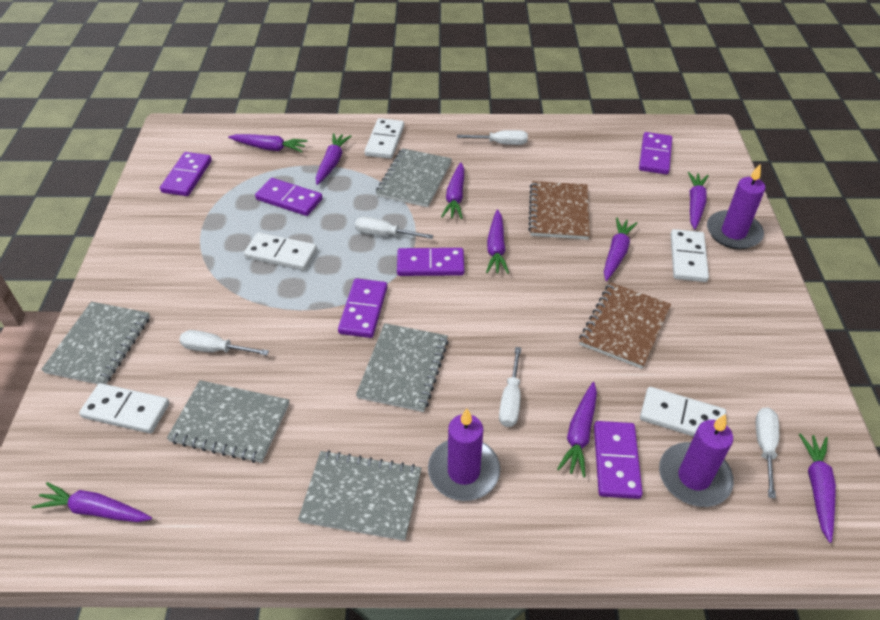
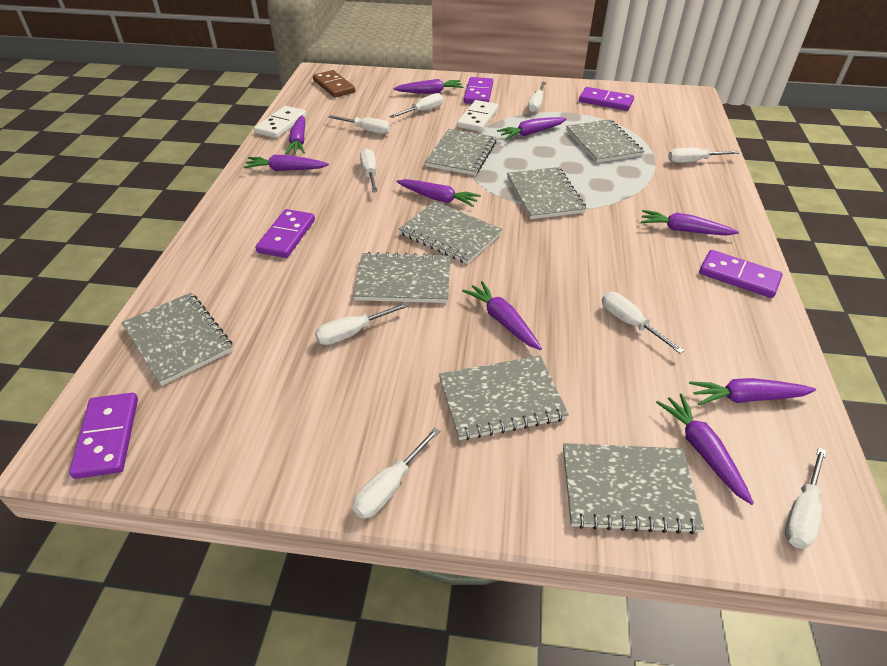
brown domino: none = 0 -> [313,70,355,98] = 1
brown notebook: [528,181,590,239] [579,282,671,369] = 2 -> none = 0
grey notebook: [41,302,150,384] [167,380,289,463] [298,450,422,541] [356,323,449,412] [376,148,452,207] = 5 -> [121,293,233,386] [353,252,450,303] [399,201,503,264] [425,129,497,175] [439,356,569,440] [507,167,586,219] [563,443,704,534] [566,119,644,163] = 8
purple candle: [428,408,500,501] [659,414,734,507] [707,163,765,249] = 3 -> none = 0
purple domino: [160,152,212,196] [255,178,323,216] [338,278,387,338] [397,248,464,276] [594,421,643,499] [639,132,672,174] = 6 -> [69,393,138,479] [256,209,315,258] [464,77,493,104] [579,87,634,111] [699,250,783,298] = 5
white domino: [79,383,169,433] [244,232,317,271] [365,118,404,159] [640,387,726,437] [671,229,709,282] = 5 -> [254,106,307,138] [457,100,498,132] = 2
white screwdriver: [180,330,269,356] [355,217,434,239] [457,130,528,145] [499,347,521,427] [756,407,779,499] = 5 -> [315,302,409,345] [328,115,391,134] [352,427,440,519] [360,149,378,192] [389,93,443,118] [527,82,546,113] [602,292,685,354] [668,148,740,163] [785,447,827,549] = 9

